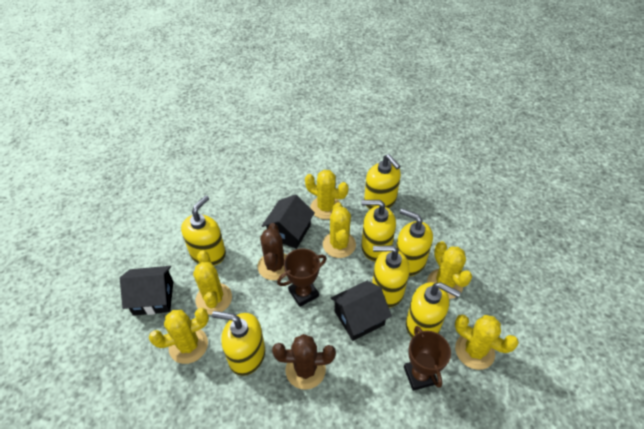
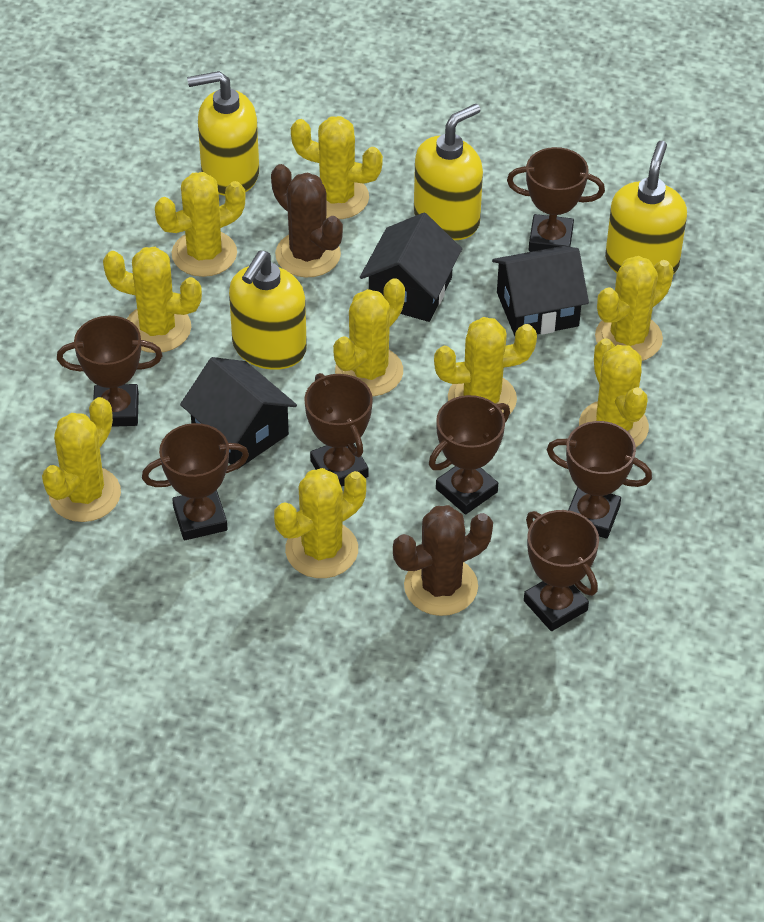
brown trophy: [277,249,327,307] [404,326,451,391] = 2 -> [57,316,162,427] [142,423,249,540] [304,373,373,487] [429,395,510,514] [507,147,605,252] [524,510,599,631] [547,421,652,539] = 7
yellow cactus: [149,308,209,364] [193,250,232,315] [305,170,349,220] [323,202,356,258] [427,241,472,299] [455,314,519,370] = 6 -> [42,397,121,522] [103,247,202,353] [155,172,246,277] [274,468,366,578] [291,116,383,219] [333,278,405,397] [434,317,537,414] [579,338,649,447] [595,256,674,361] = 9
yellow soap dispenser: [181,195,226,266] [212,311,265,376] [361,200,396,262] [364,154,401,209] [372,245,410,308] [396,209,433,276] [406,282,461,338] = 7 -> [187,71,259,196] [229,250,307,370] [414,103,483,240] [605,141,687,274] = 4

